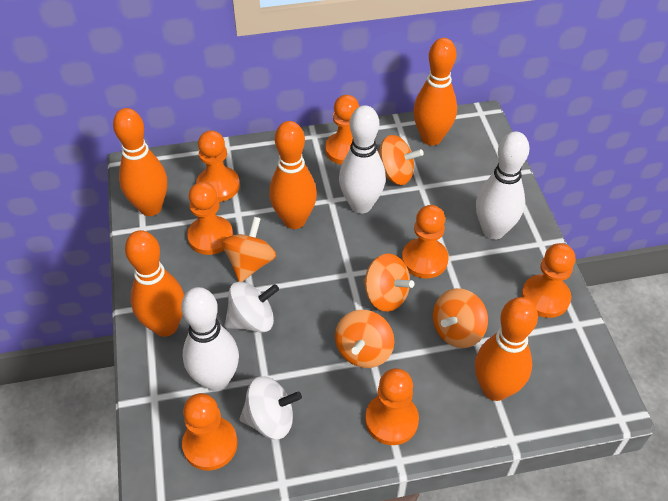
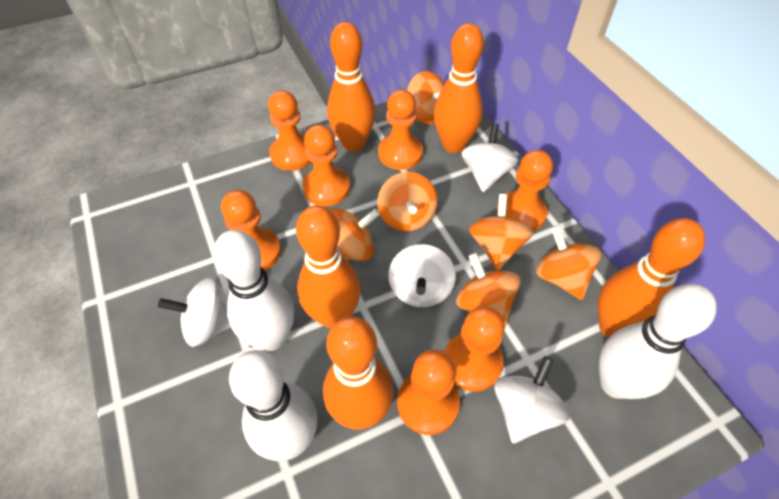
orange spinning top: [222,217,276,282] [335,310,394,368] [363,253,414,312] [378,135,424,185] [433,288,488,348] = 5 -> [330,208,380,261] [377,172,438,231] [407,71,445,125] [456,253,521,327] [469,194,534,270] [536,225,602,300] = 6
white spinning top: [225,282,279,333] [239,376,302,439] = 2 -> [158,277,231,347] [388,244,456,307] [461,124,518,192] [494,356,570,443] = 4

